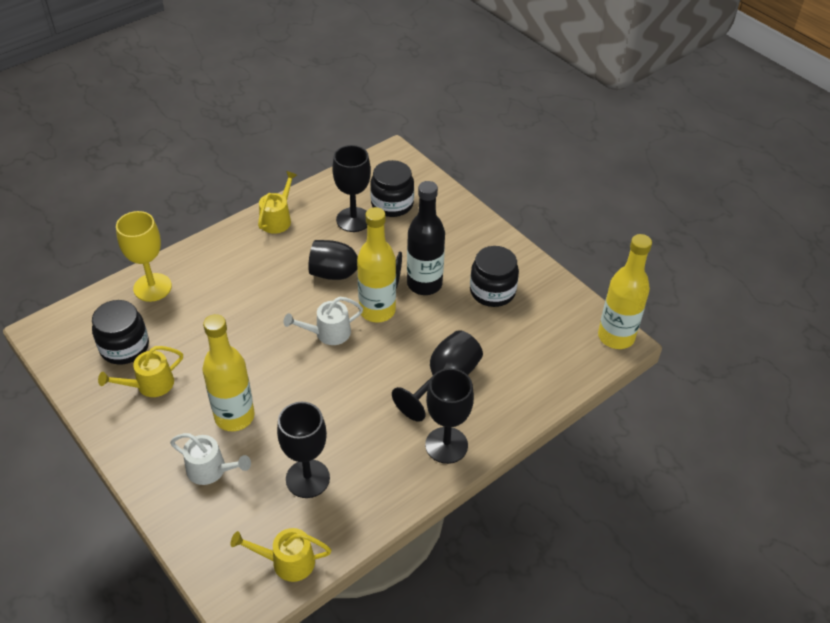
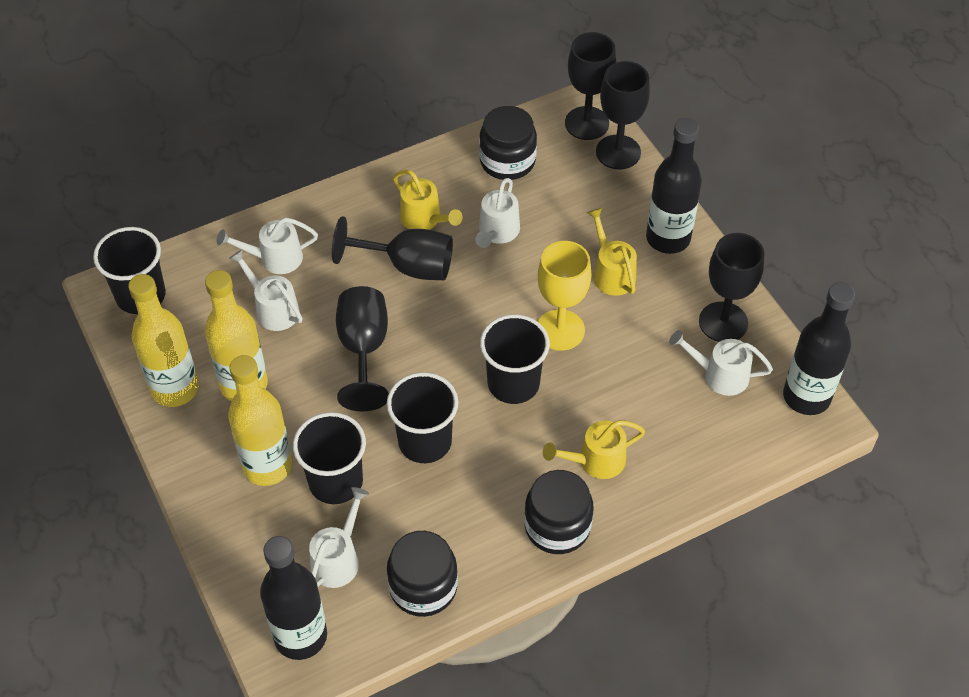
black bottle: [407,181,445,295] = 1 -> [260,536,327,660] [646,118,702,254] [783,282,855,415] = 3
black cup: none = 0 -> [93,227,166,314] [293,412,366,504] [387,372,458,463] [480,314,550,404] = 4
white watering can: [170,433,251,485] [283,297,363,345] = 2 -> [216,218,318,274] [229,249,303,331] [309,487,369,588] [475,178,520,248] [669,330,773,396] = 5

